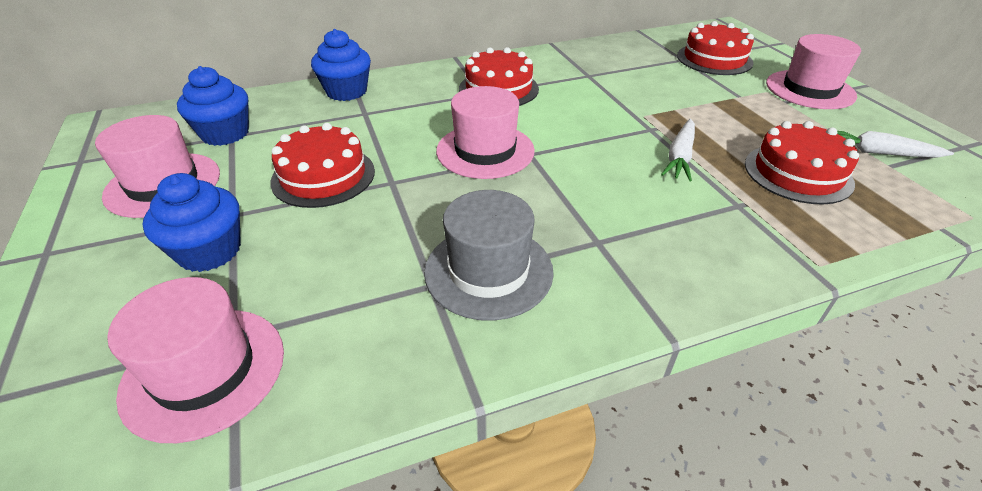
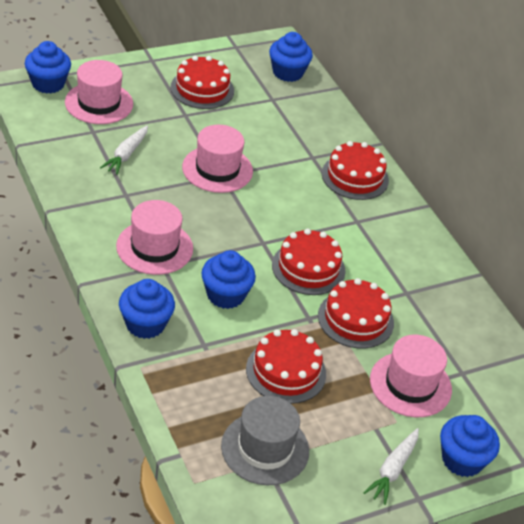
blue cupcake: [143,173,241,272] [177,66,249,146] [311,29,371,101] = 3 -> [25,41,71,94] [119,279,175,339] [201,250,256,309] [269,32,313,82] [440,415,500,477] = 5
red cake: [270,123,375,208] [459,47,539,106] [677,21,754,75] [745,121,859,204] = 4 -> [171,56,234,109] [246,329,326,404] [272,228,346,295] [318,278,394,349] [322,141,389,200] = 5

